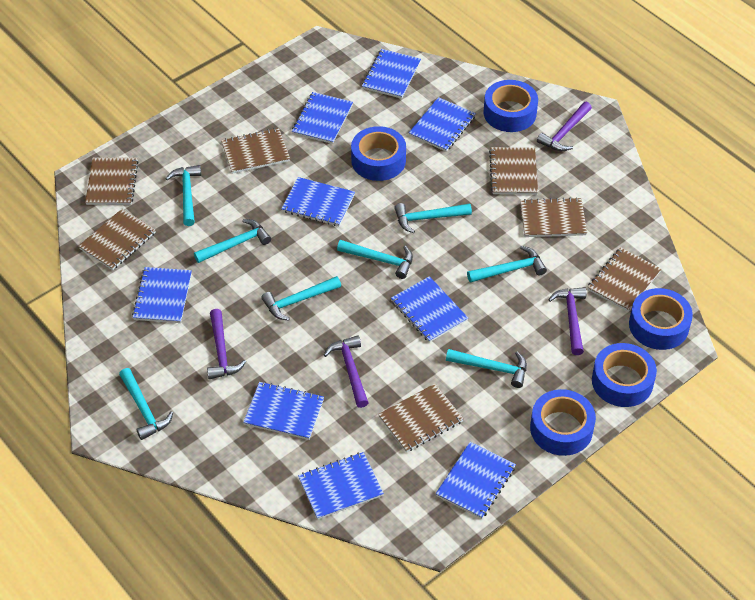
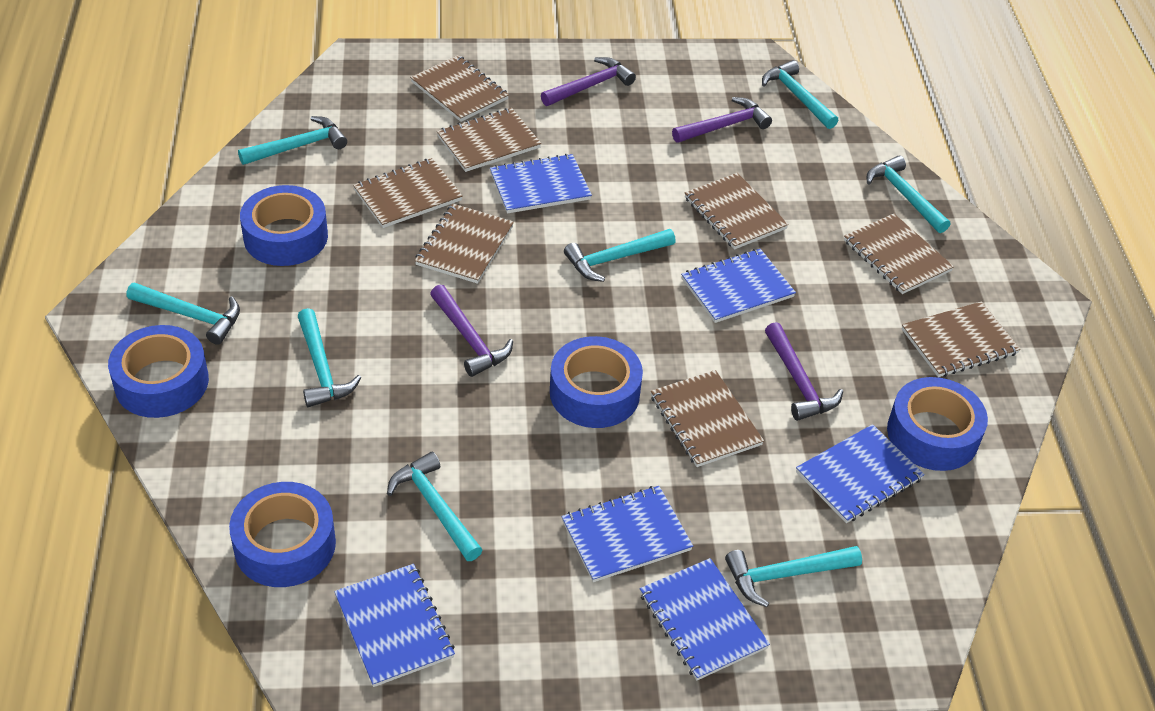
blue notebook: [132,267,192,323] [243,382,324,440] [281,177,355,226] [292,92,353,144] [298,452,384,520] [362,49,421,99] [391,276,468,342] [409,97,476,152] [436,442,516,519] = 9 -> [334,564,455,687] [490,154,592,214] [562,486,693,582] [640,558,770,680] [681,249,796,323] [796,424,925,523] = 6
brown notebook: [78,209,156,270] [85,157,139,205] [221,128,290,174] [378,384,464,452] [489,147,538,195] [520,197,587,237] [587,247,661,311] = 7 -> [353,158,463,228] [410,55,509,122] [415,204,514,284] [437,108,541,172] [651,370,764,467] [685,173,789,250] [844,214,954,294] [902,301,1021,377] = 8

